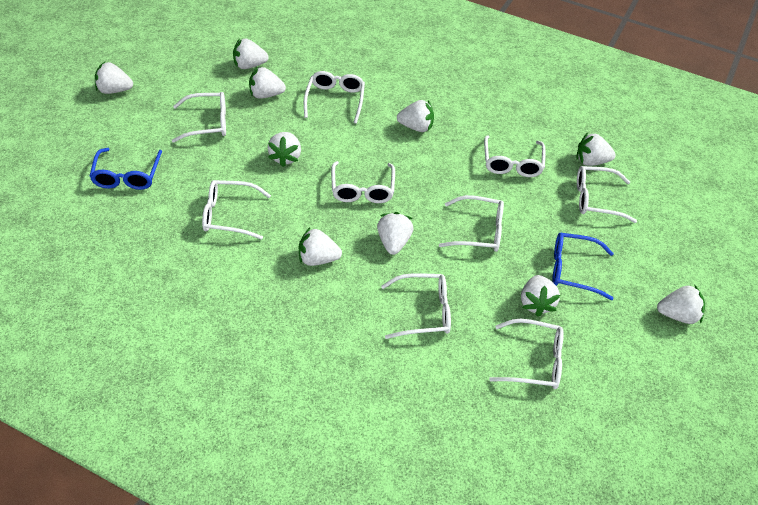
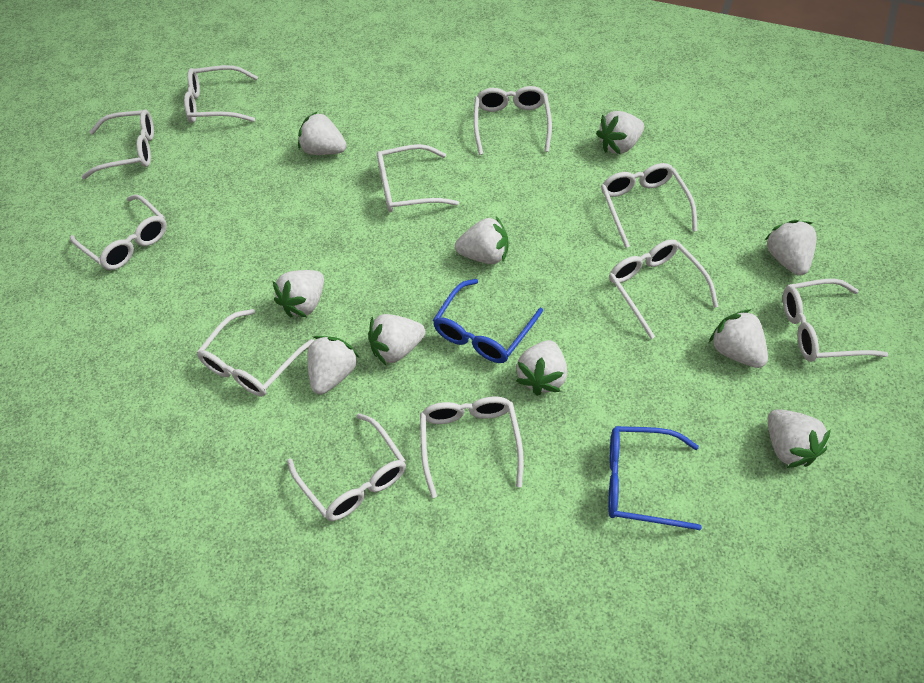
white glasses: [172,92,226,143] [202,180,271,239] [304,71,365,124] [331,161,395,203] [381,273,451,339] [439,195,504,252] [484,135,546,177] [489,319,564,389] [577,166,637,223] = 9 -> [70,194,167,270] [81,110,154,179] [184,65,258,123] [197,309,314,396] [287,413,406,521] [377,144,459,213] [420,396,524,498] [474,86,552,155] [601,163,697,248] [609,239,719,339] [783,279,889,362] = 11

